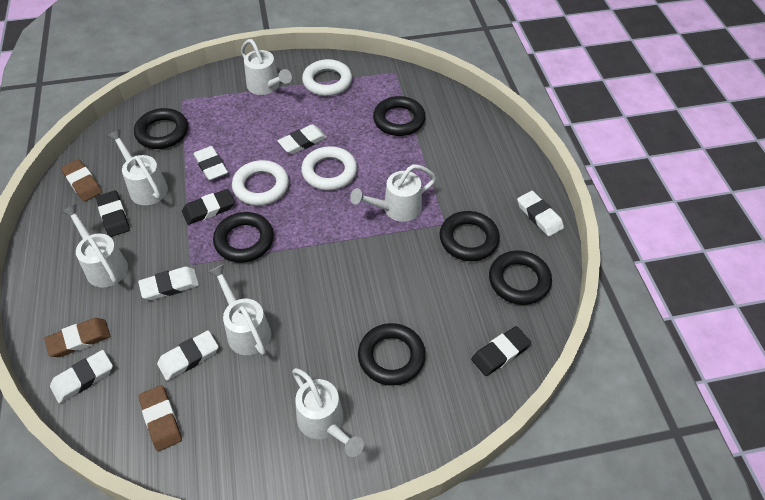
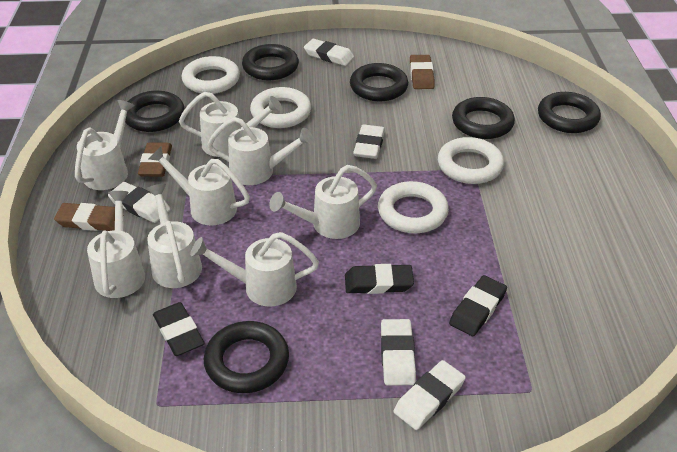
white eraser: [50,350,113,404] [138,267,199,300] [157,330,218,381] [193,146,228,181] [278,124,327,154] [517,191,564,237] = 6 -> [108,182,171,223] [304,39,354,66] [353,124,385,159] [381,319,416,385] [393,360,466,430] = 5
white ring: [232,160,289,206] [301,146,357,191] [302,59,352,96] = 3 -> [182,56,240,94] [250,87,311,128] [378,181,449,233] [438,137,504,184] = 4
white watering can: [61,204,128,288] [107,129,168,205] [208,264,271,355] [241,39,292,95] [292,368,364,457] [350,164,436,222] = 6 -> [75,100,135,190] [87,191,145,298] [146,184,202,288] [149,147,250,225] [179,92,282,157] [190,232,319,307] [207,117,314,185] [270,165,377,239] = 8

